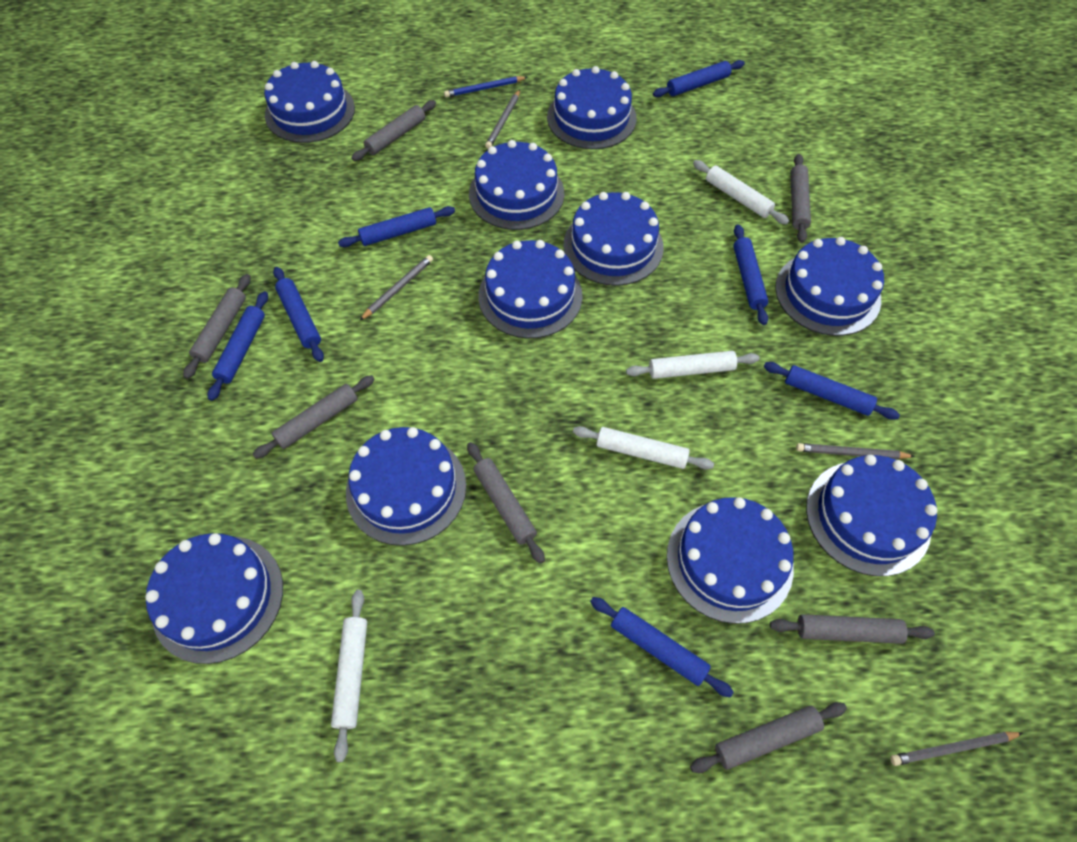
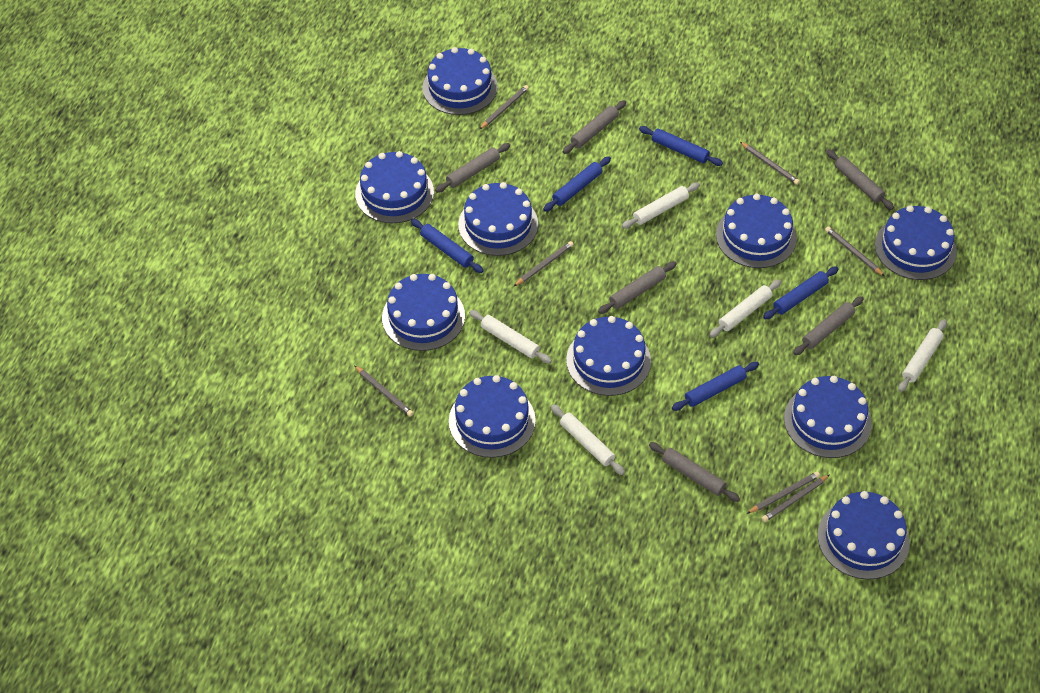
blue pencil: [444,76,527,97] = 1 -> none = 0
blue rolling pin: [208,291,268,401] [273,267,324,362] [338,206,455,247] [590,597,734,698] [653,60,745,97] [733,224,768,325] [764,362,900,420] = 7 -> [411,219,484,273] [543,156,611,212] [639,126,723,166] [672,362,759,411] [763,266,838,319] = 5
grey pencil: [359,255,433,321] [485,90,520,149] [796,443,915,459] [890,732,1023,766] = 4 -> [354,365,413,417] [480,85,529,129] [514,241,574,286] [740,142,800,185] [747,472,820,514] [762,474,830,522] [825,226,885,276] = 7
grey rolling pin: [183,274,251,379] [252,375,375,459] [352,100,436,161] [467,442,545,564] [690,702,847,773] [770,614,935,644] [790,154,811,243] = 7 -> [435,143,510,193] [563,100,626,154] [598,261,677,314] [649,442,740,502] [793,296,864,355] [826,149,894,210] = 6
white rolling pin: [331,590,367,762] [573,426,714,470] [626,351,760,379] [693,160,789,224] = 4 -> [469,310,552,363] [551,404,625,475] [622,183,700,229] [709,280,781,337] [898,319,947,392] = 5

